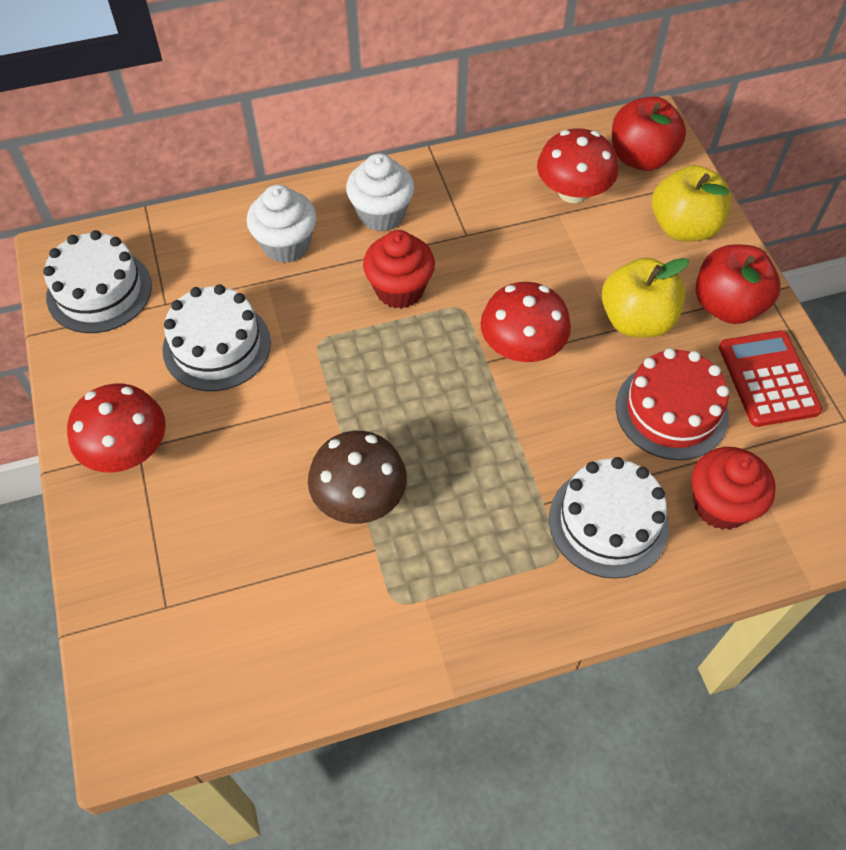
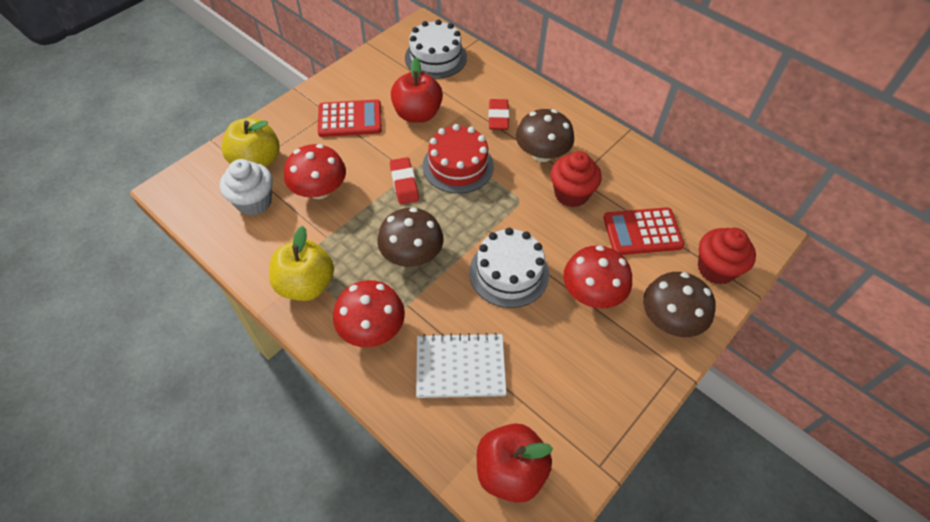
brown mushroom: [308,431,407,524] = 1 -> [377,207,444,267] [516,109,574,162] [643,272,716,337] = 3
red calculator: [719,330,822,427] = 1 -> [318,99,382,137] [603,207,684,255] = 2
red eraser: none = 0 -> [390,157,419,204] [489,99,509,130] = 2
white cake: [43,230,152,333] [162,284,271,391] [549,457,669,579] = 3 -> [405,19,467,79] [469,228,549,308] = 2
white cupcake: [247,185,317,263] [346,153,414,232] = 2 -> [220,159,273,216] = 1
white notebook: none = 0 -> [416,333,507,398] = 1

